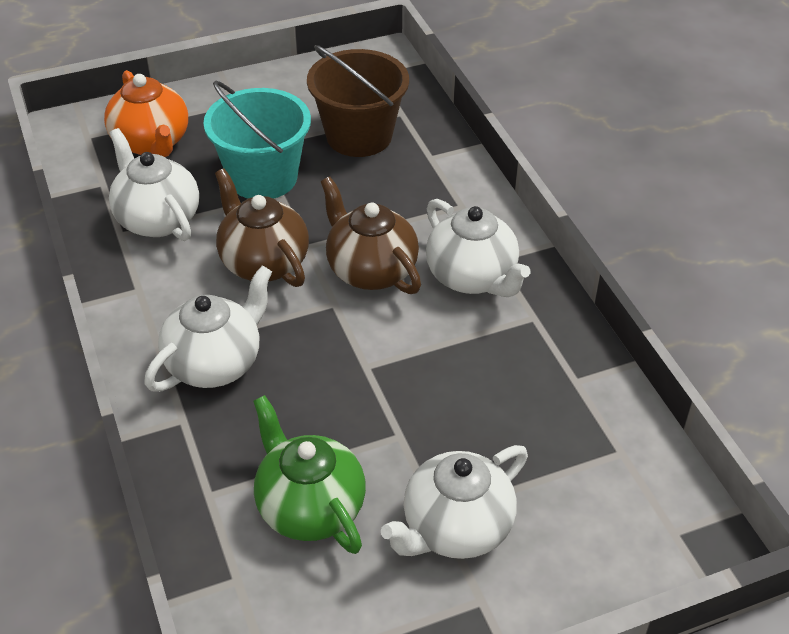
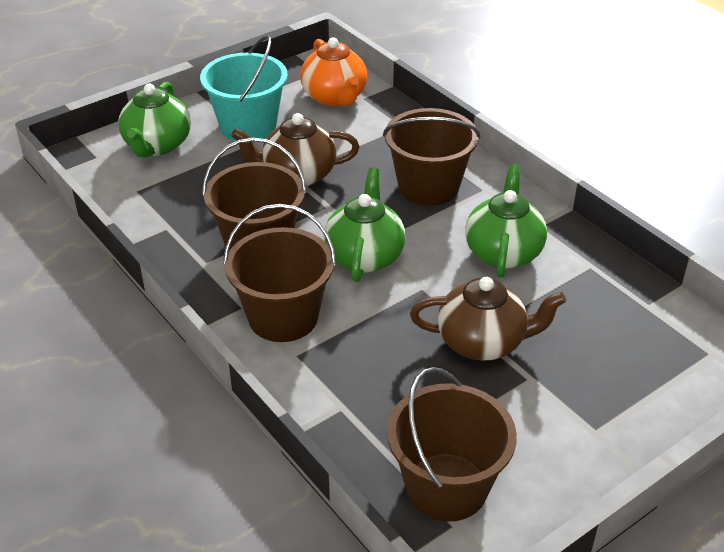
brown bucket: [307,45,409,157] = 1 -> [202,138,307,251] [223,204,336,342] [383,108,480,206] [387,367,517,522] = 4
green teapot: [253,395,366,554] = 1 -> [118,81,191,157] [324,167,405,282] [465,164,547,278] = 3
white teapot: [109,128,199,241] [144,266,272,392] [381,445,528,559] [426,199,531,297] = 4 -> none = 0

